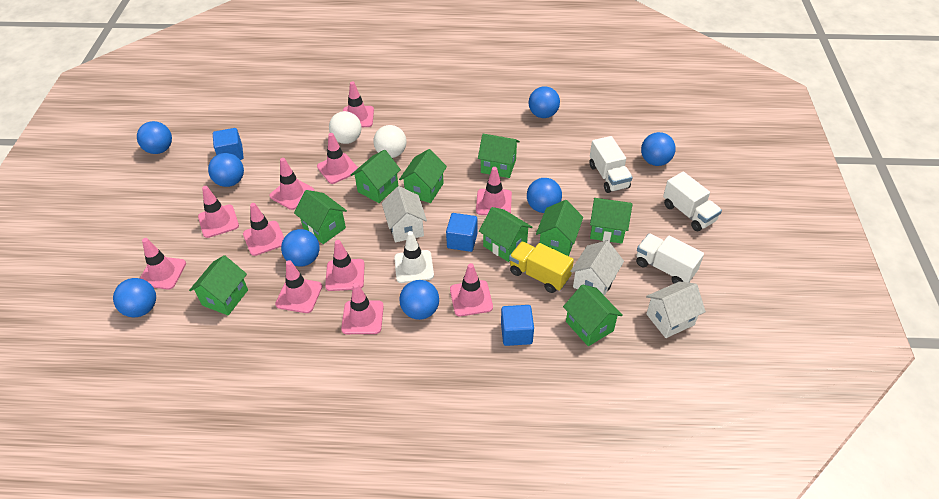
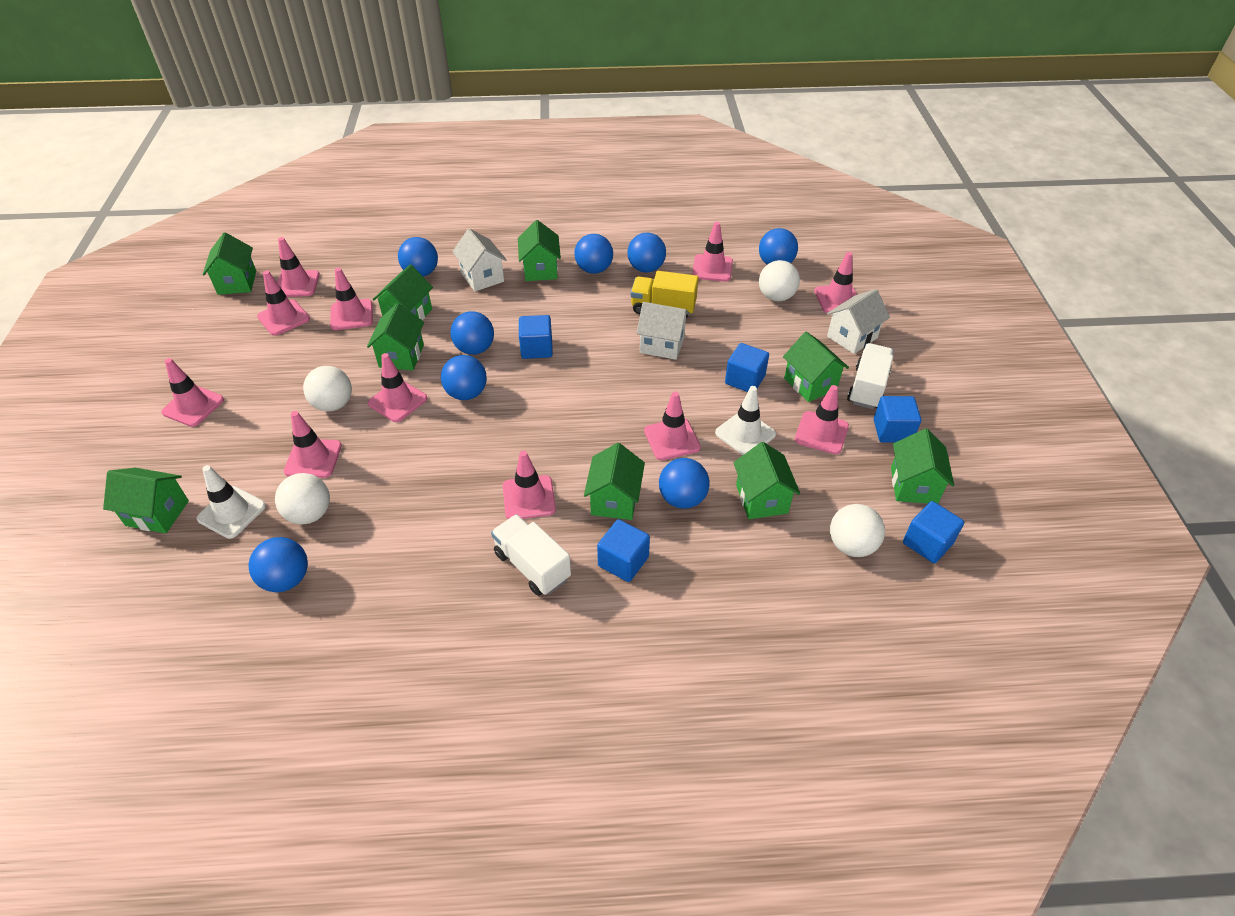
blue cube: [213,128,244,160] [446,213,478,252] [501,305,534,346] = 3 -> [519,315,553,359] [597,519,650,582] [725,343,769,392] [874,396,921,443] [903,501,964,563] = 5
white ball: [329,111,362,144] [373,125,406,158] = 2 -> [275,473,330,525] [303,366,352,412] [759,260,800,301] [830,504,885,557] = 4
white traffic cone: [394,231,434,283] = 1 -> [197,465,266,539] [715,386,776,455] = 2
white truck: [590,136,633,193] [636,234,704,284] [663,171,722,231] = 3 -> [491,514,571,596] [847,343,893,409] = 2

